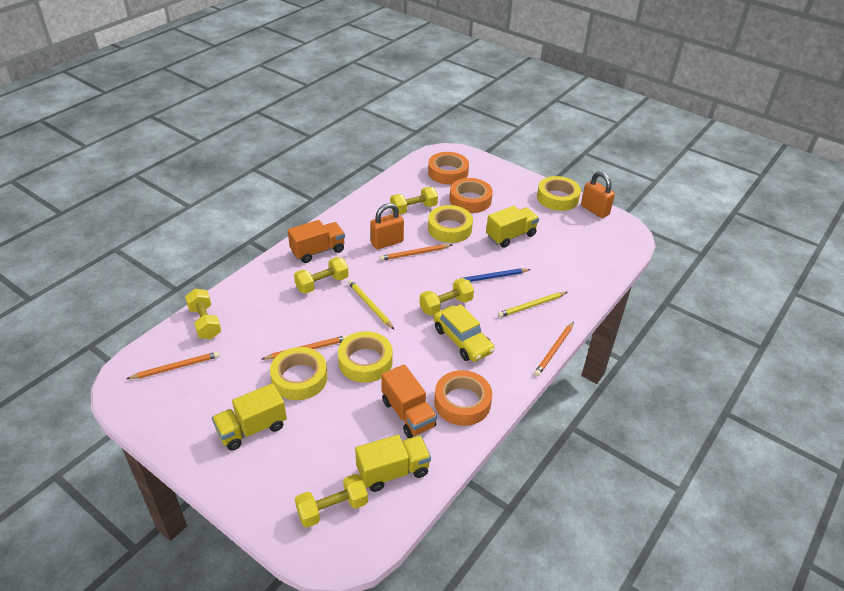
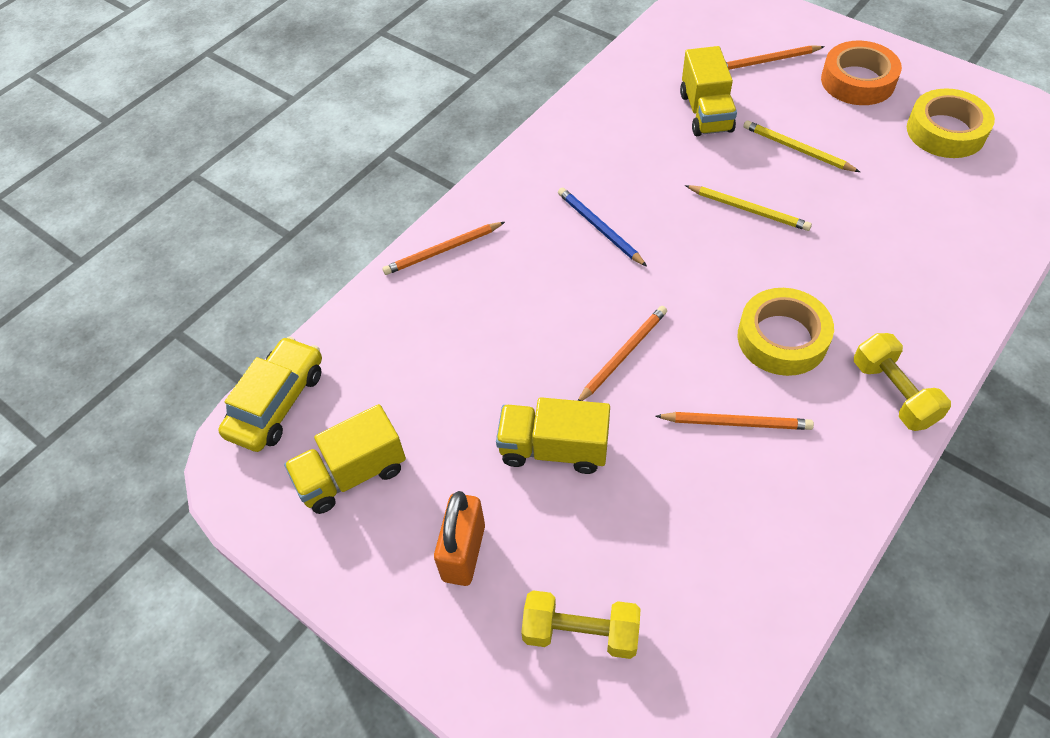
orange padlock: [370,203,404,249] [581,171,615,218] = 2 -> [434,491,485,586] = 1
orange tape: [428,152,469,184] [434,370,492,426] [449,178,493,213] = 3 -> [821,41,902,105] = 1
orange truck: [288,220,345,263] [381,364,437,438] = 2 -> none = 0
yellow dumbbell: [185,289,221,339] [294,257,349,294] [295,474,368,528] [390,187,438,214] [420,278,474,316] = 5 -> [521,590,641,659] [854,333,951,431] = 2
yellow tape: [270,347,327,400] [338,331,393,383] [428,205,473,243] [537,176,581,211] = 4 -> [737,288,834,376] [907,88,995,158] = 2

